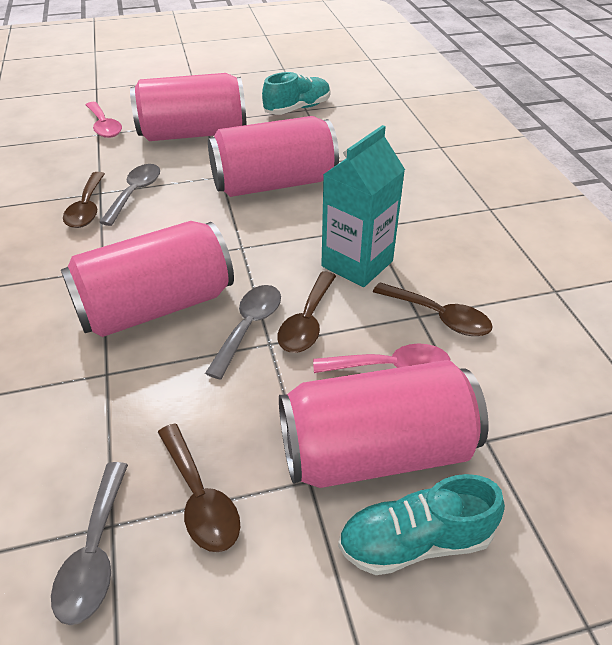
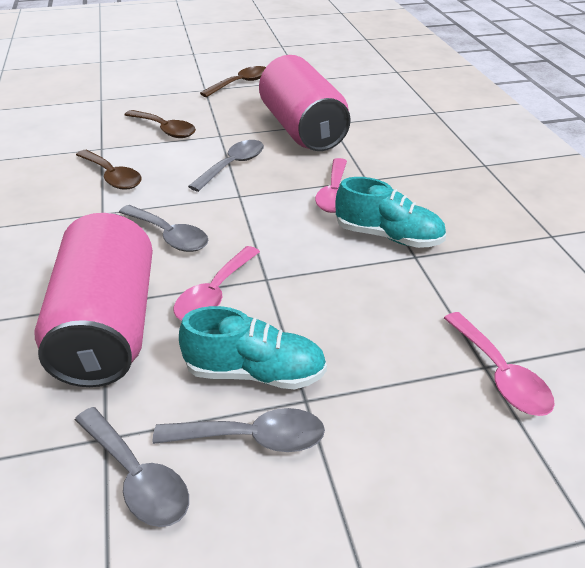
brown spoon: [63,172,105,228] [158,423,240,552] [278,272,336,353] [373,282,493,336] = 4 -> [76,150,142,190] [124,110,196,138] [200,66,266,97] = 3
grey spoon: [51,462,128,625] [99,164,160,226] [205,285,281,380] = 3 -> [75,407,189,527] [119,205,208,252] [152,408,325,452] [188,140,264,192] = 4
pink can: [61,221,234,337] [130,73,246,141] [208,116,339,197] [279,360,489,488] = 4 -> [34,213,153,387] [259,55,351,151] = 2
pink spoon: [86,102,122,138] [313,343,450,373] = 2 -> [174,246,260,320] [315,158,347,213] [444,312,555,416] = 3
turquoise carton: [321,125,405,287] = 1 -> none = 0

